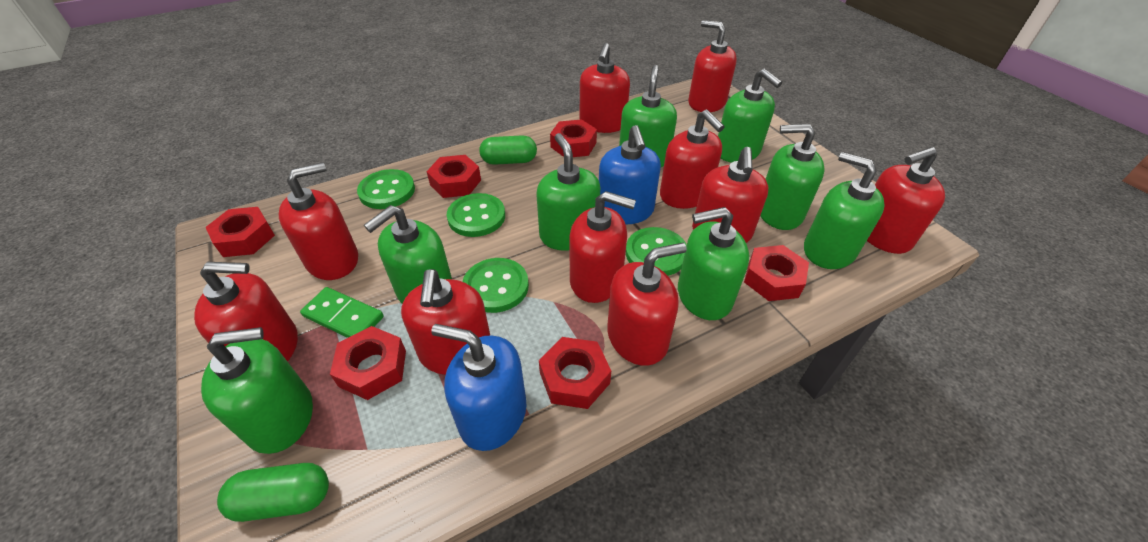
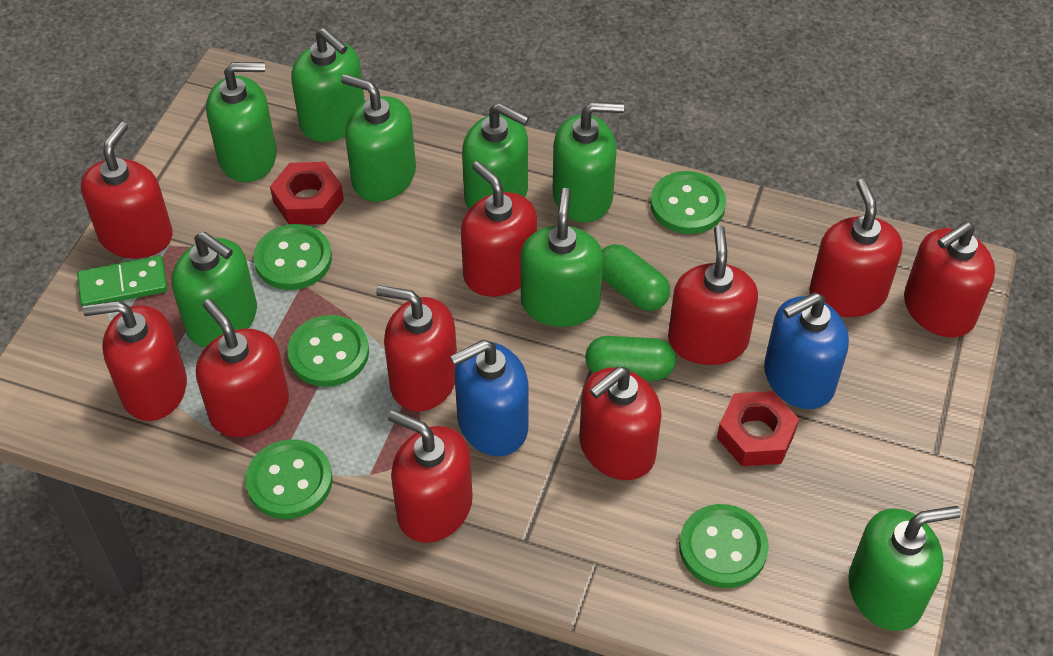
green button: [357,169,415,209] [447,193,505,237] [463,258,529,313] [626,227,687,276] = 4 -> [245,439,333,519] [254,224,332,290] [287,315,369,387] [650,171,726,234] [679,504,769,588] = 5
red nut: [206,207,275,257] [330,326,406,400] [426,155,481,198] [539,337,611,409] [550,119,597,157] [744,245,809,301] = 6 -> [270,162,344,225] [717,391,799,466] = 2

